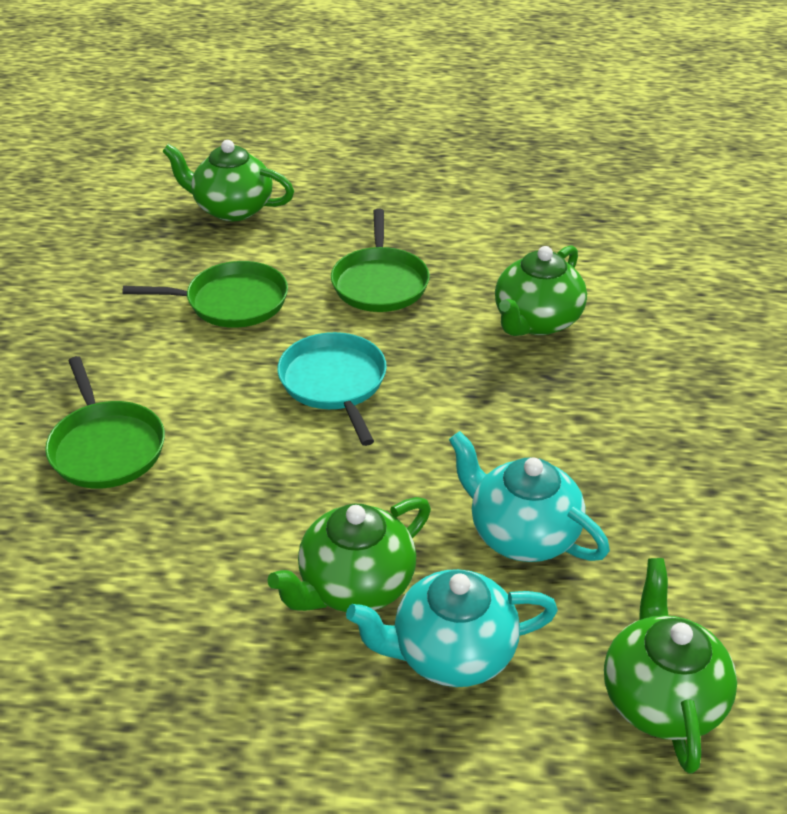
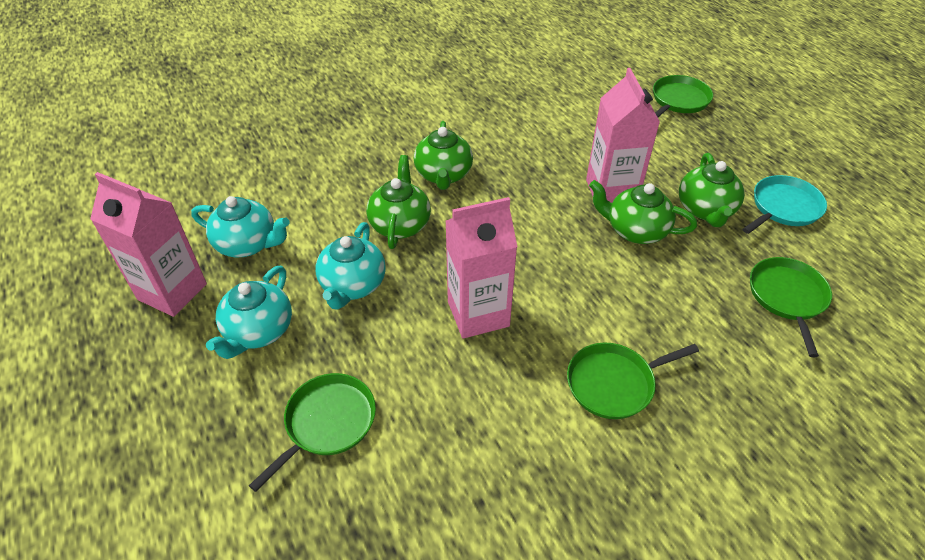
green pan: [45,356,165,489] [122,261,288,328] [331,209,430,312] = 3 -> [249,373,376,492] [567,343,699,419] [653,75,713,117] [750,257,832,357] = 4
pink carton: none = 0 -> [90,172,207,317] [445,197,517,339] [586,68,660,203] = 3
turquoise teapot: [346,569,558,687] [449,431,610,562] = 2 -> [191,196,289,257] [206,266,292,359] [315,222,386,310] = 3

